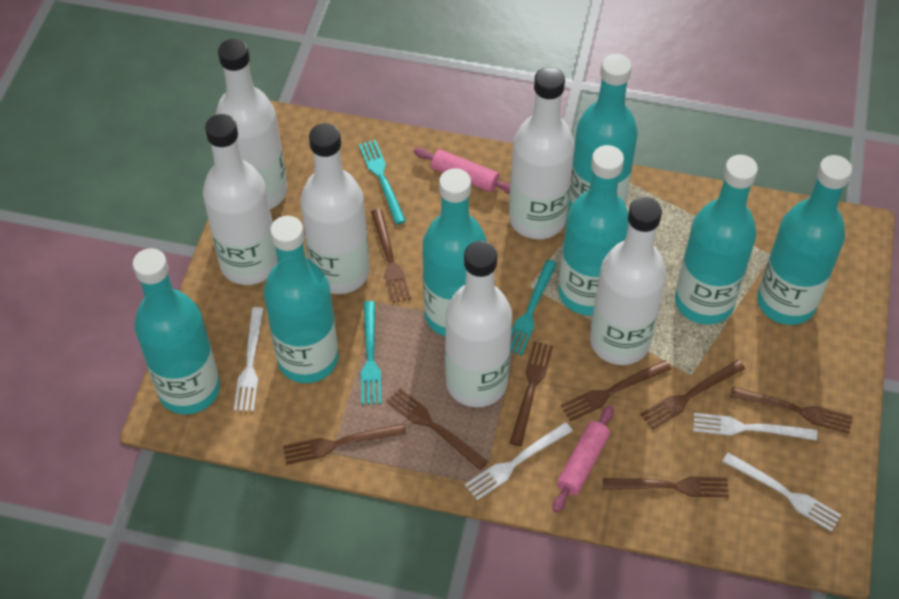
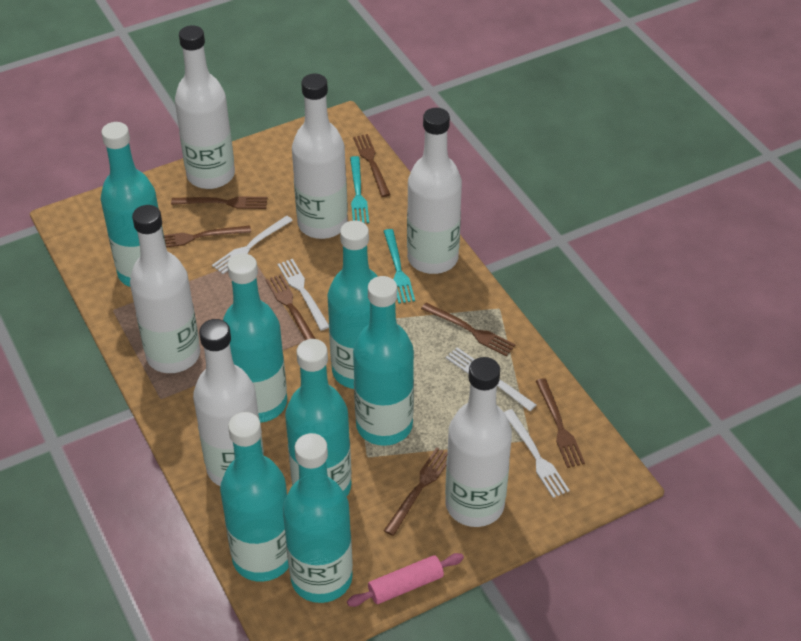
brown fork: [283,423,406,465] [371,209,411,303] [386,388,488,470] [510,342,553,446] [560,360,671,421] [603,477,729,497] [640,360,745,429] [730,387,853,434] = 8 -> [164,225,251,248] [171,196,267,209] [266,274,315,340] [353,134,390,197] [384,447,448,536] [421,303,516,357] [536,378,585,468] = 7
pink rolling pin: [413,148,510,194] [553,405,614,513] = 2 -> [347,553,464,607] = 1
turquoise fork: [359,140,406,225] [361,301,382,404] [510,259,557,356] = 3 -> [350,156,369,223] [384,229,415,303] = 2

